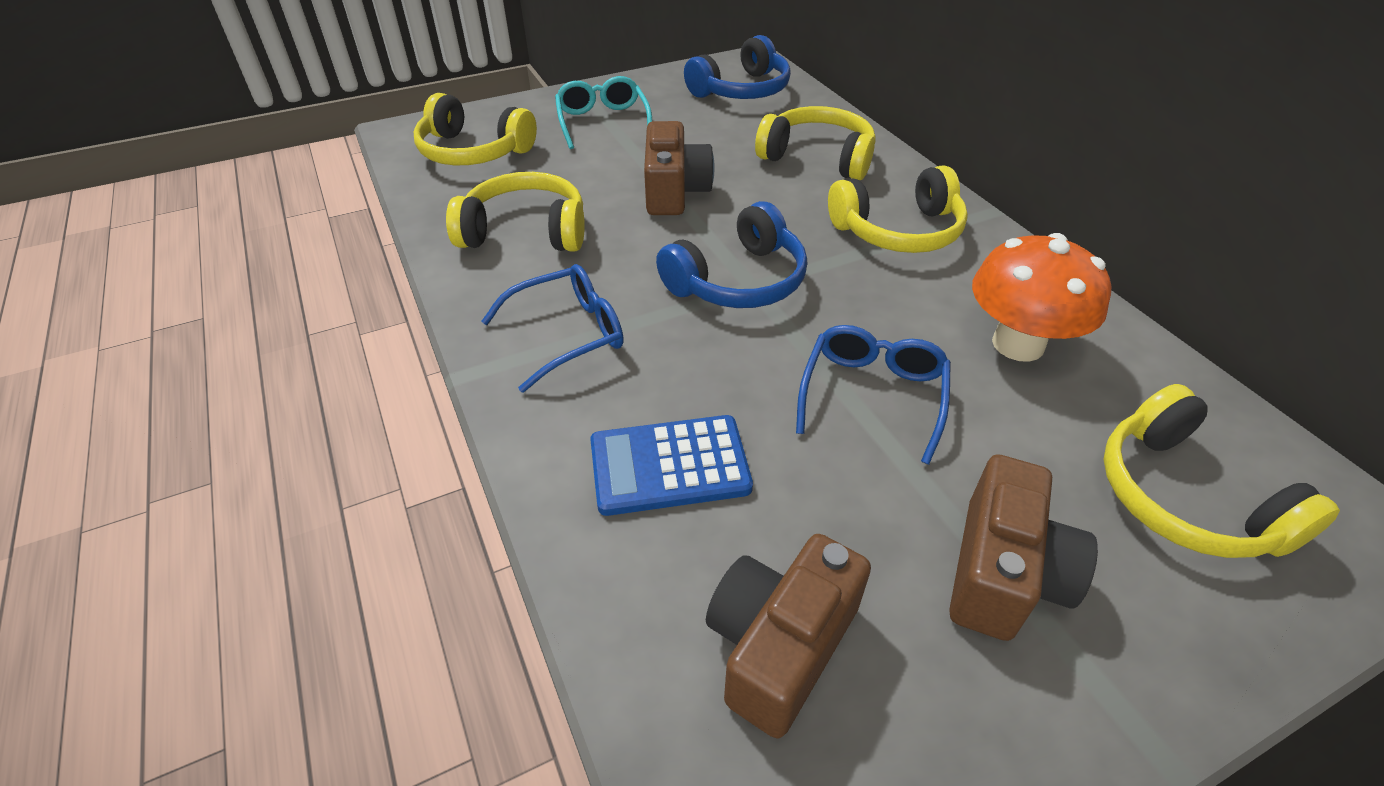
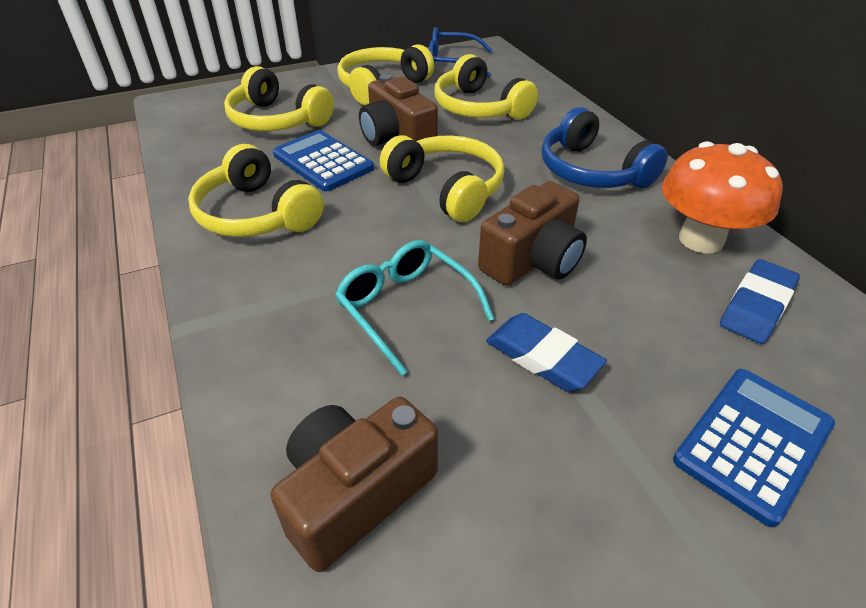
blue calculator: [590,415,753,516] = 1 -> [273,130,374,191] [673,369,835,527] = 2
blue eraser: none = 0 -> [486,313,607,391] [720,259,800,344] = 2
blue glasses: [481,264,623,393] [796,325,951,465] = 2 -> [429,27,492,78] = 1
blue headphones: [656,201,807,308] [684,35,791,99] = 2 -> [541,107,668,188] = 1

